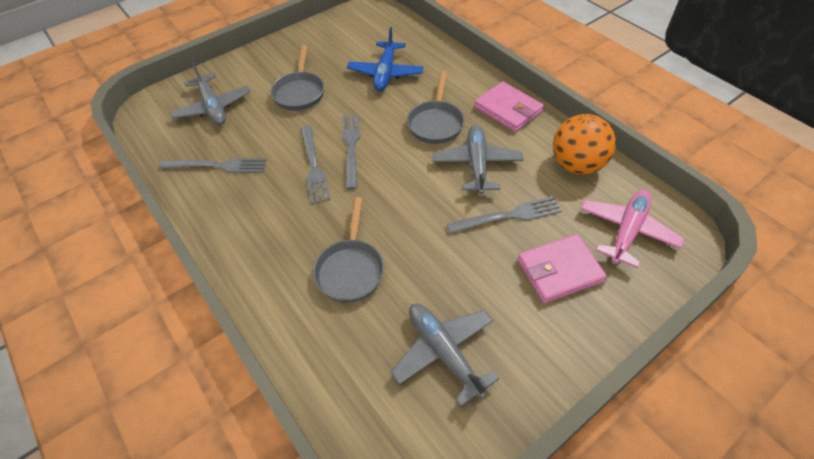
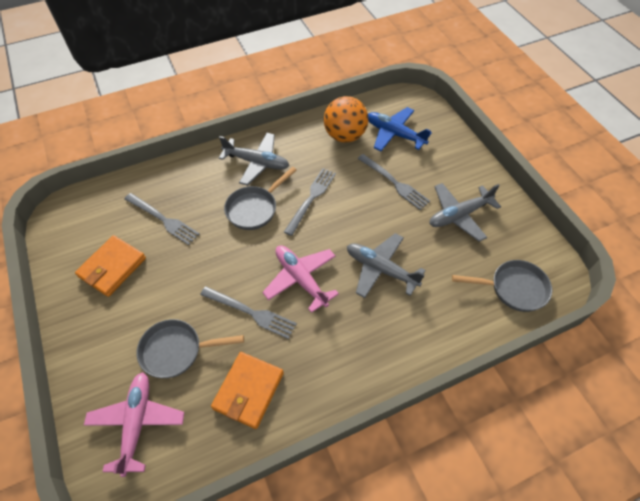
orange wallet: none = 0 -> [75,235,146,297] [211,352,284,429] = 2
pink plane: [581,189,685,268] = 1 -> [84,372,184,477] [262,245,339,313] = 2
pink wallet: [475,81,544,132] [518,234,607,303] = 2 -> none = 0

